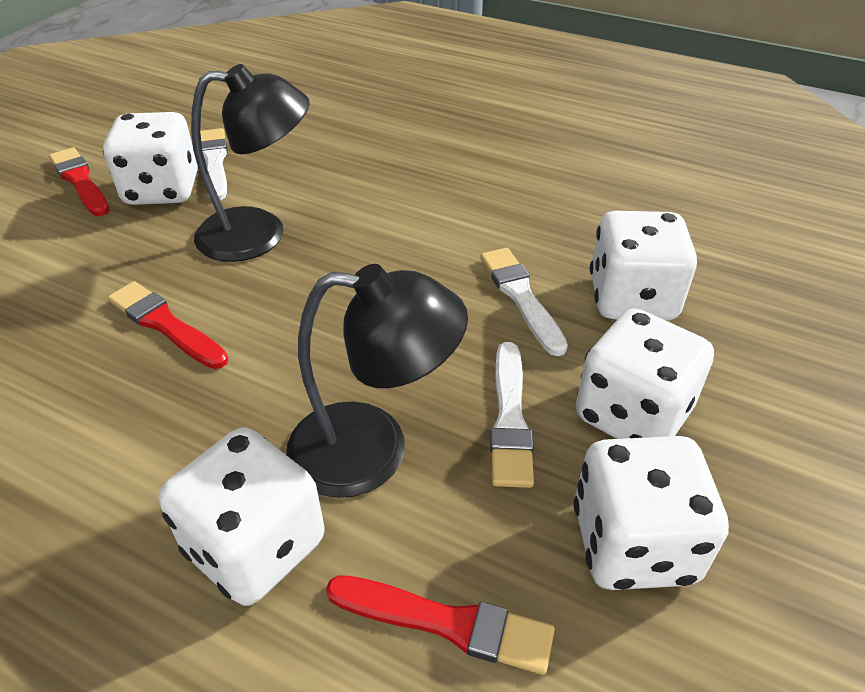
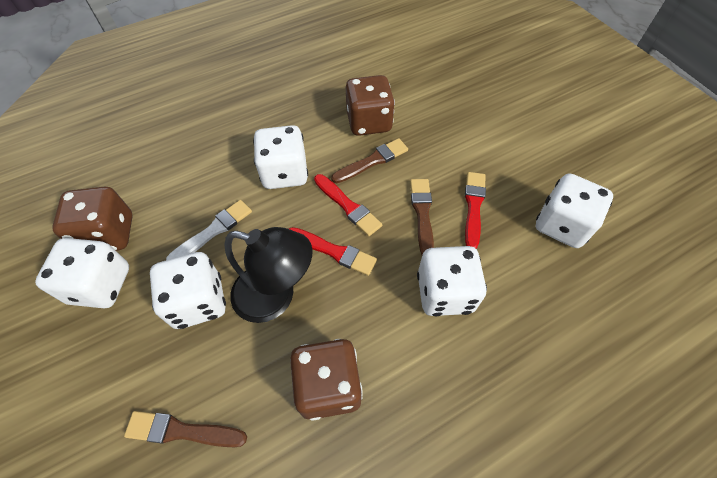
black lamp: [191,64,310,262] [286,264,468,498] = 2 -> [224,227,312,323] = 1
brown brush: none = 0 -> [124,411,247,447] [331,138,408,183] [410,179,434,255] = 3
brown dice: none = 0 -> [52,187,133,251] [290,339,363,421] [346,75,395,136] = 3
white brush: [200,128,228,200] [480,248,568,356] [490,342,534,488] = 3 -> [166,200,252,260] = 1

